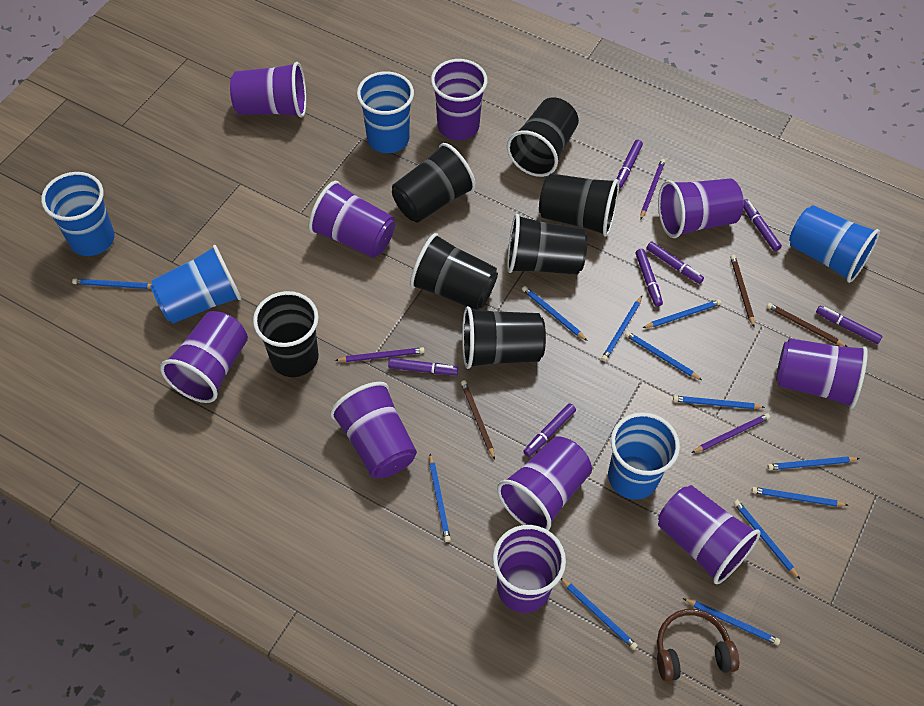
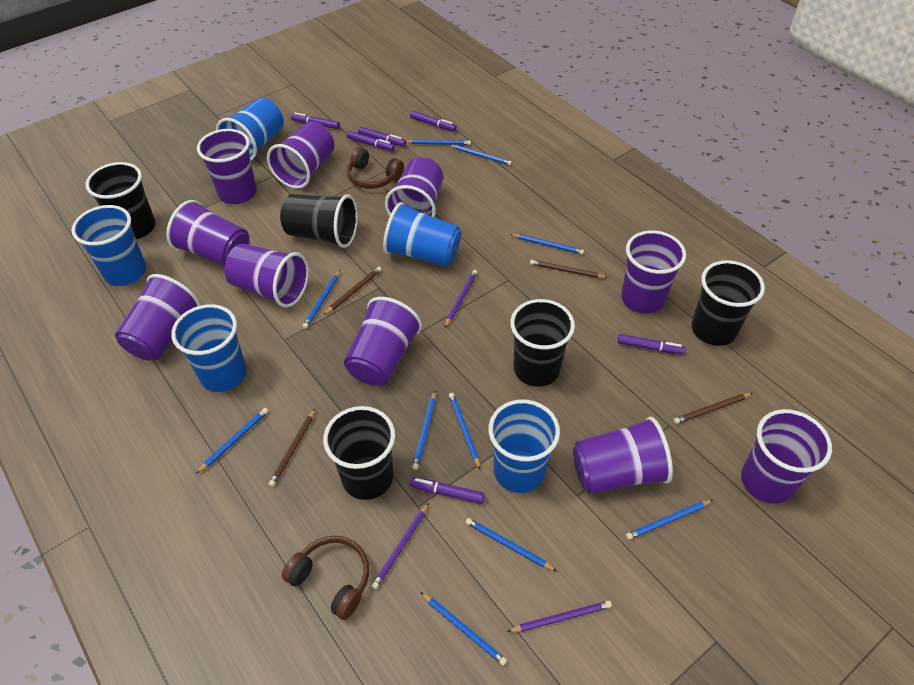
black cup: [253,291,319,377] [392,143,476,222] [410,233,498,310] [462,306,546,369] [507,97,579,177] [507,214,588,275] [539,173,619,236] = 7 -> [86,162,156,239] [280,194,358,248] [323,406,395,500] [510,299,575,387] [692,260,765,346] = 5
blue pencil: [72,278,152,289] [429,454,451,542] [522,286,587,341] [561,578,638,650] [601,296,642,361] [625,331,702,380] [643,299,721,328] [673,396,765,409] [683,598,780,645] [734,500,800,579] [752,487,849,507] [768,457,860,470] = 12 -> [196,408,268,474] [303,270,340,329] [406,140,471,145] [412,391,436,470] [420,592,507,666] [449,145,512,165] [449,393,480,469] [466,518,557,571] [510,234,584,255] [626,500,713,540] = 10
brown headphones: [657,609,739,682] = 1 -> [282,536,369,620] [347,147,404,189] = 2
brown pencil: [461,380,495,460] [730,255,755,327] [767,303,847,347] = 3 -> [269,408,316,487] [324,267,382,315] [530,260,608,278] [674,393,753,424] = 4
purple marker: [388,358,458,375] [523,404,576,457] [617,140,643,188] [636,249,663,307] [646,241,704,284] [744,199,782,251] [816,306,882,344] = 7 -> [291,113,340,129] [347,131,395,151] [358,127,406,146] [409,477,485,504] [410,111,457,131] [618,334,686,355] = 6

